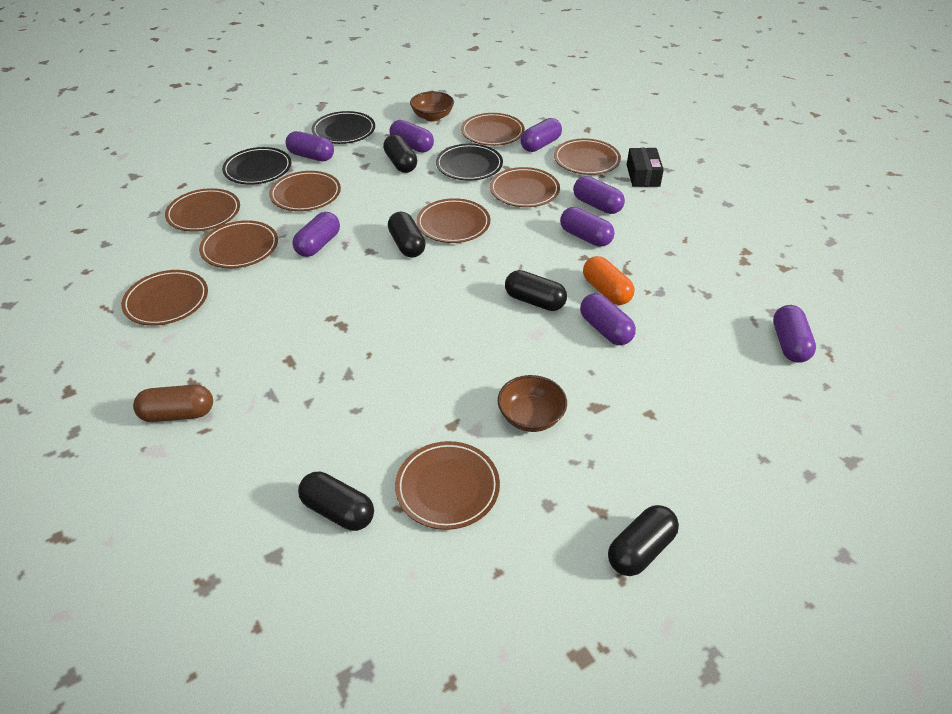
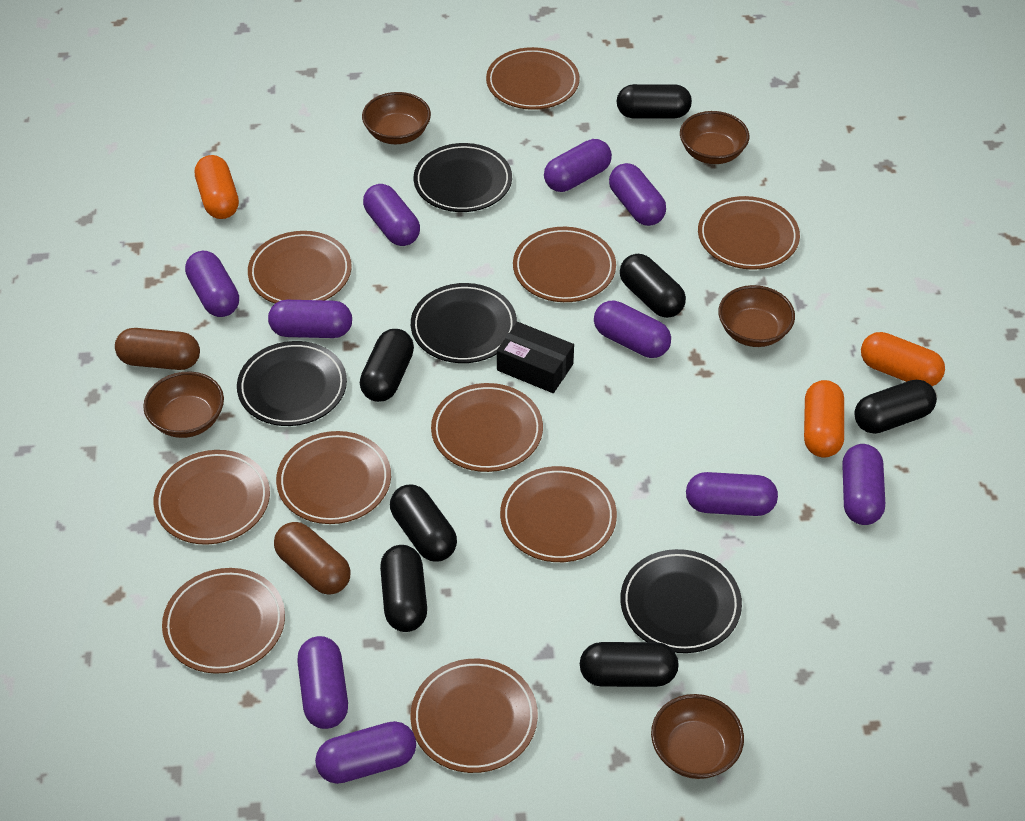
black capsule: [298,472,374,531] [383,134,417,173] [388,212,426,258] [505,270,567,311] [608,505,679,576] = 5 -> [360,329,414,402] [380,545,427,632] [390,484,457,561] [580,642,679,687] [617,84,692,119] [620,254,686,318] [854,380,937,434] = 7
black plate: [222,147,291,185] [312,111,375,144] [436,144,503,181] = 3 -> [237,341,347,426] [411,283,517,363] [414,143,512,212] [620,549,742,653] = 4
brown bowl: [410,91,454,121] [498,375,567,432] = 2 -> [143,372,224,438] [362,92,431,144] [651,694,744,779] [680,111,749,164] [718,285,795,347] = 5
brown capsule: [133,384,213,422] = 1 -> [115,328,200,370] [274,522,351,595] = 2
brown plate: [121,270,208,326] [165,188,240,232] [199,220,278,268] [269,171,341,211] [395,441,500,530] [416,198,490,243] [461,113,525,146] [490,167,560,207] [554,139,621,175] = 9 -> [153,450,270,545] [162,568,285,674] [248,231,352,303] [276,431,391,524] [410,659,538,773] [431,383,543,472] [486,47,580,110] [500,466,617,562] [513,227,616,302] [698,196,800,270] = 10
orange capsule: [583,256,635,305] = 1 -> [195,155,239,219] [804,380,844,457] [861,332,945,386] = 3
purple capsule: [285,131,334,161] [292,212,340,257] [389,120,434,153] [520,118,562,152] [560,207,615,247] [573,176,625,214] [580,293,636,345] [773,305,816,363] = 8 -> [185,251,239,317] [268,300,352,338] [297,636,348,729] [315,721,416,784] [363,184,420,246] [544,139,612,192] [594,301,671,358] [609,163,666,226] [686,472,778,516] [842,444,885,525] = 10

